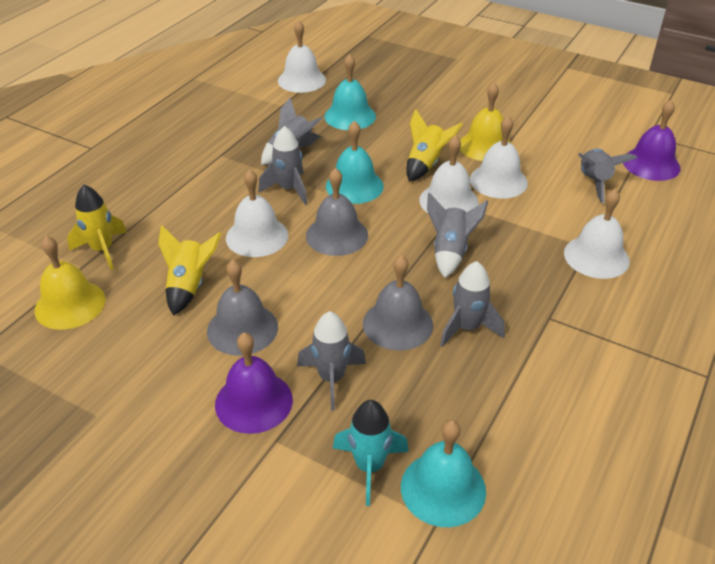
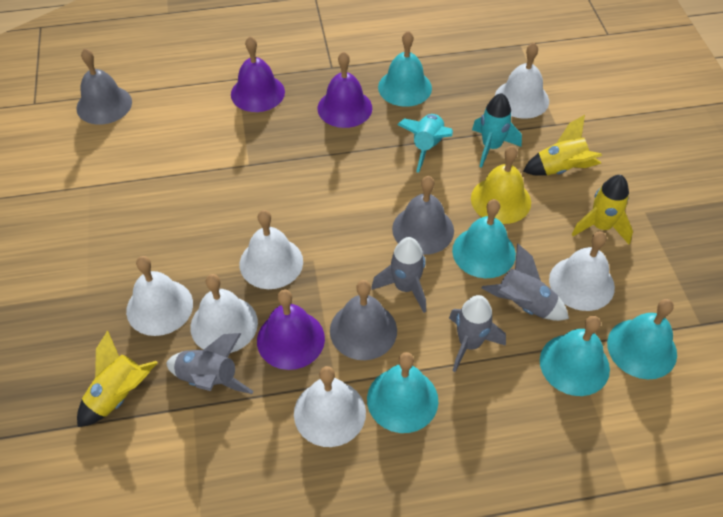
grey rocket: [258,126,307,205] [261,98,323,165] [297,311,366,410] [427,193,488,278] [440,261,505,347] [578,149,637,203] = 6 -> [166,333,254,394] [371,237,426,313] [449,295,506,372] [481,244,569,321] = 4
purple bell: [215,332,293,434] [623,100,681,181] = 2 -> [231,36,285,112] [257,289,325,370] [317,51,372,128] = 3
turquoise bell: [324,54,376,130] [326,120,384,204] [401,420,486,527] = 3 -> [367,352,438,433] [378,31,432,107] [452,199,516,278] [540,316,610,396] [607,299,677,379] = 5
turquoise rocket: [333,400,409,506] = 1 -> [397,114,453,173] [472,93,522,168] = 2
white bell: [226,169,288,257] [278,20,326,93] [419,135,479,213] [470,116,528,199] [564,189,630,279] = 5 -> [126,256,193,336] [190,274,258,353] [240,210,303,289] [294,366,366,447] [495,43,549,119] [549,231,615,311] = 6
yellow bell: [34,236,105,330] [460,83,512,161] = 2 -> [471,146,531,224] = 1

